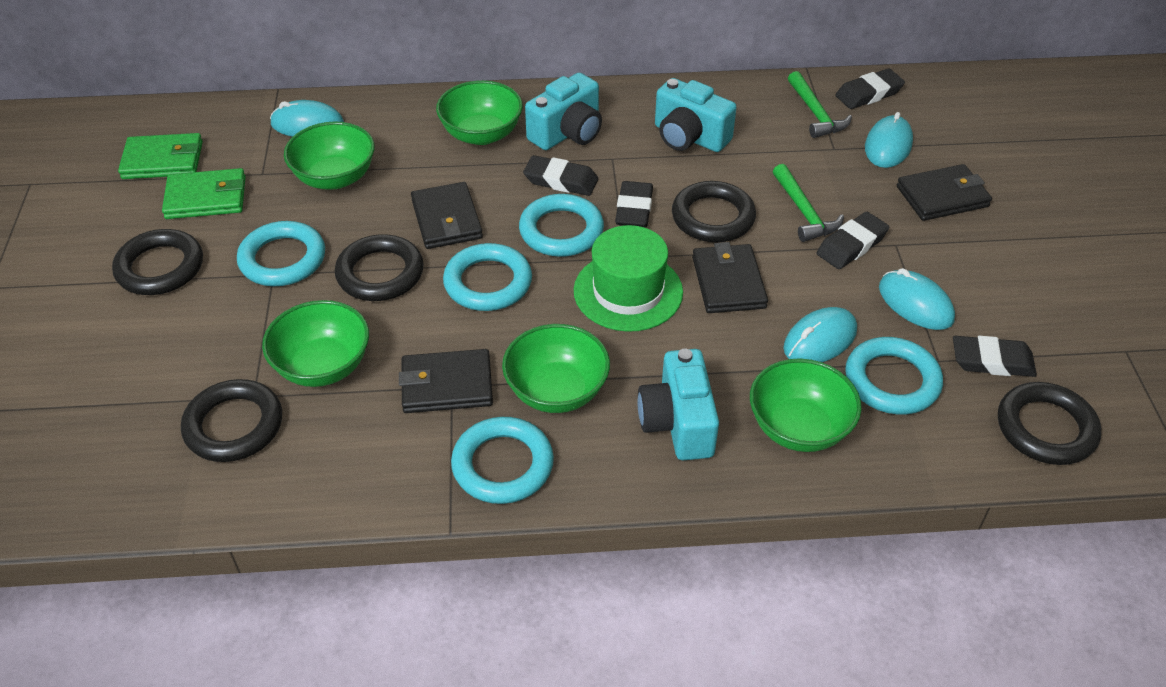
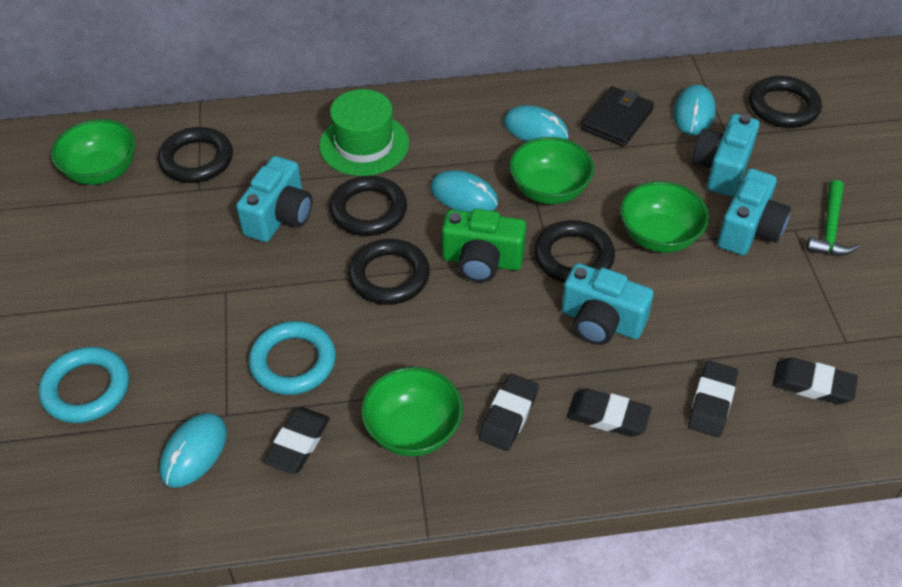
black wallet: [399,349,493,413] [411,182,483,249] [692,242,768,313] [897,164,992,221] = 4 -> [581,86,654,147] = 1
green bowl: [262,300,369,387] [284,122,375,190] [436,80,523,145] [502,324,610,413] [750,358,862,452] = 5 -> [51,119,136,185] [361,367,463,456] [509,137,594,204] [620,181,709,253] = 4
green camera: none = 0 -> [442,209,526,282] = 1
green hammer: [773,164,844,242] [788,71,852,138] = 2 -> [806,180,859,256] = 1
green wallet: [118,133,203,179] [162,168,246,219] = 2 -> none = 0
turquoise camera: [525,73,602,150] [638,349,719,460] [655,78,737,152] = 3 -> [236,156,312,242] [561,263,654,345] [692,114,760,196] [717,168,791,255] = 4
turquoise ring: [237,221,325,286] [443,243,532,311] [451,417,554,504] [519,194,604,257] [845,337,943,415] = 5 -> [39,347,129,423] [249,321,336,395] = 2

